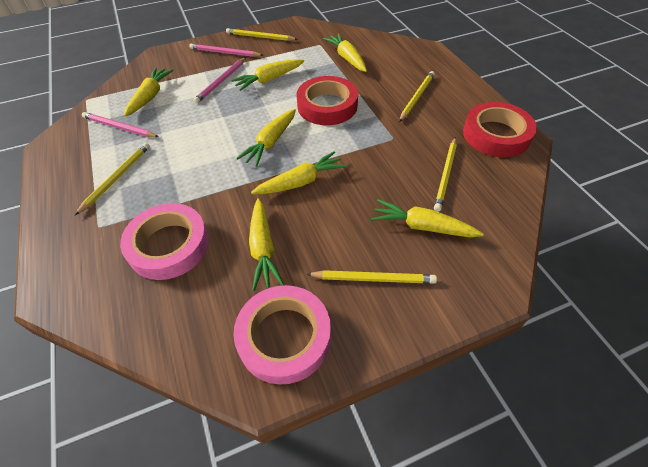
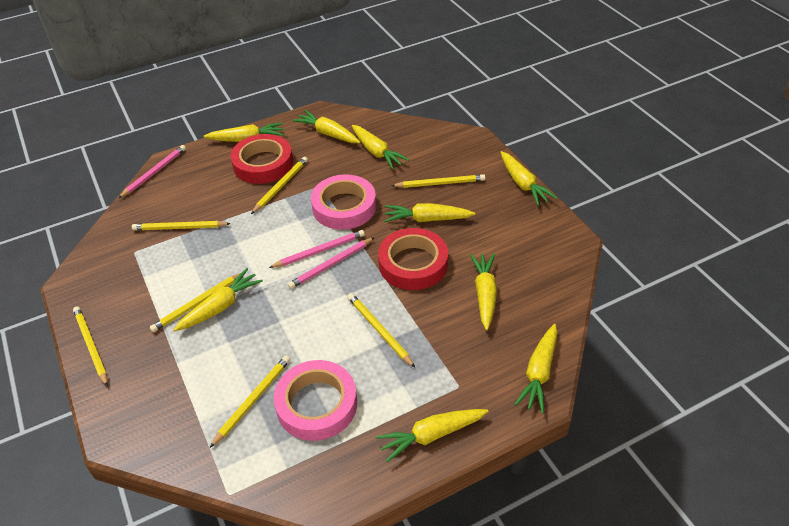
yellow carrot: [124,67,174,116] [231,59,304,91] [236,109,296,167] [249,198,284,291] [251,151,347,194] [323,33,367,72] [371,199,484,237] = 7 -> [173,268,263,331] [204,122,284,142] [292,110,360,143] [352,125,409,170] [376,409,488,462] [385,203,475,222] [470,253,497,330] [500,151,557,206] [514,324,557,413] = 9
yellow pencil: [75,143,150,215] [226,28,298,41] [306,270,437,284] [399,71,435,122] [434,137,457,212] = 5 -> [73,307,108,387] [132,221,231,230] [150,273,241,332] [210,356,290,448] [251,157,308,214] [348,293,415,368] [391,174,485,188] = 7

